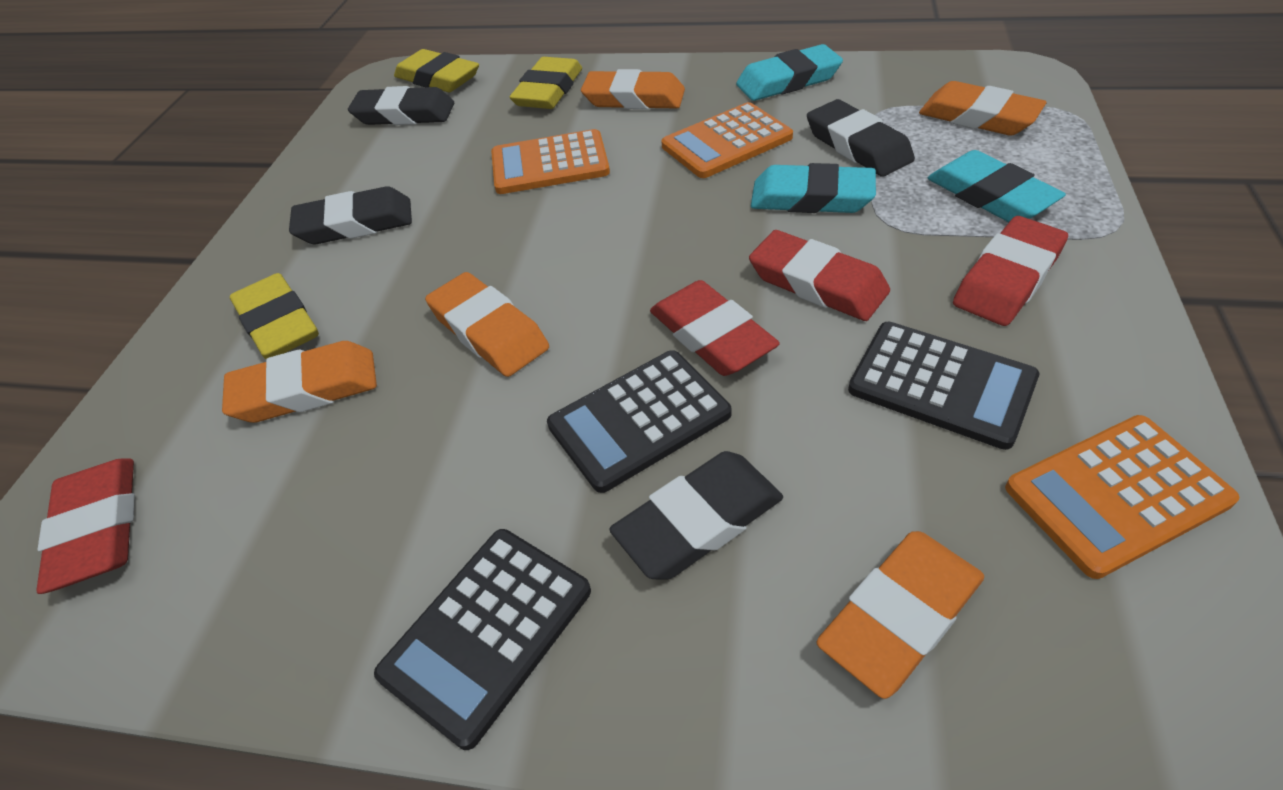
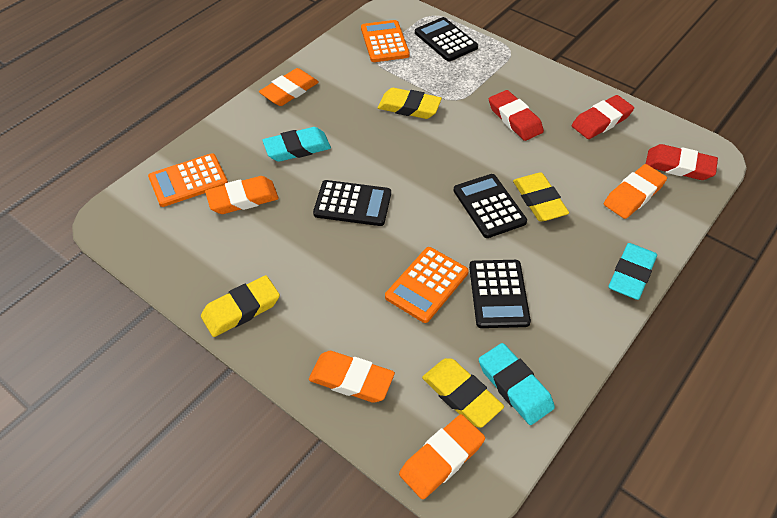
black calculator: [374,529,591,750] [547,350,731,493] [848,322,1039,450] = 3 -> [313,180,391,226] [415,17,478,61] [454,174,527,238] [469,260,531,328] = 4
black eraser: [289,186,412,244] [348,86,454,125] [609,451,783,580] [807,99,915,177] = 4 -> none = 0
red eraser: [36,459,135,594] [650,280,780,376] [749,230,890,321] [953,216,1068,326] = 4 -> [489,90,544,141] [572,95,634,139] [646,144,718,180] = 3
yellow eraser: [230,273,319,359] [394,49,479,92] [509,57,582,109] = 3 -> [201,275,280,337] [378,88,442,119] [422,358,504,428] [513,172,569,221] = 4

